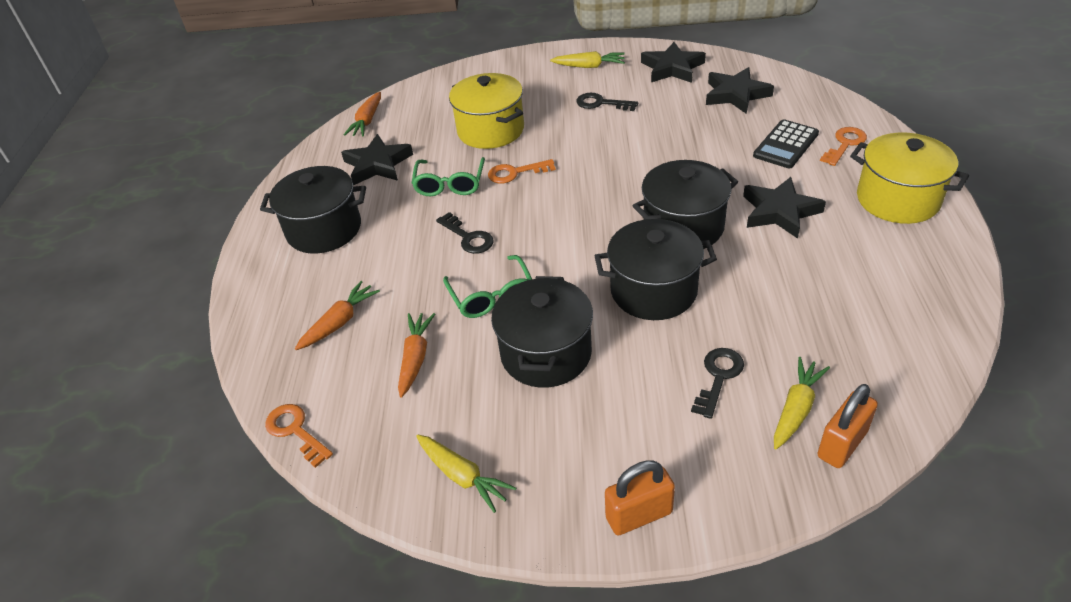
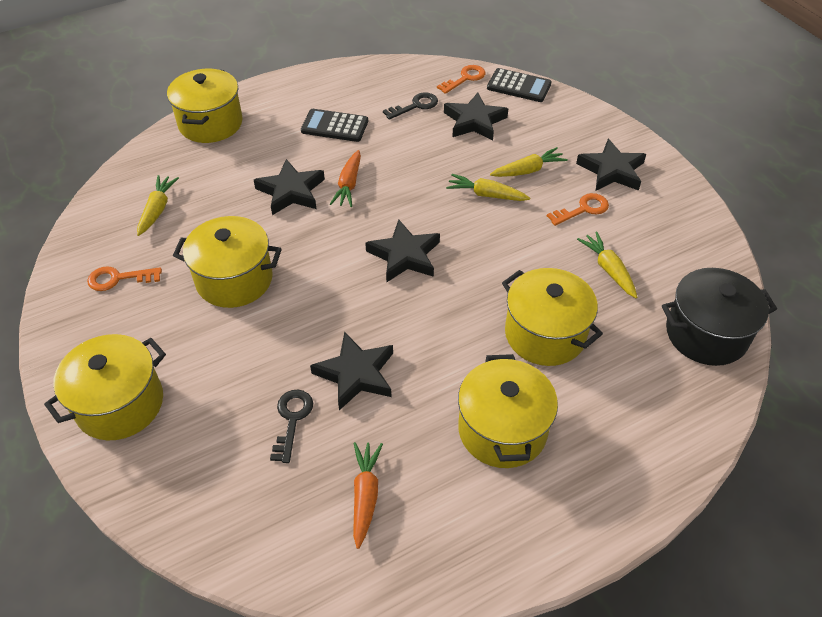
black calculator: [753,119,819,169] = 1 -> [301,109,368,142] [487,68,552,102] = 2
black key: [436,212,494,254] [576,93,638,111] [691,348,744,419] = 3 -> [270,389,313,463] [383,92,438,120] = 2
black pot: [260,166,366,253] [491,276,593,388] [595,219,717,320] [632,160,738,249] = 4 -> [662,268,777,366] = 1
black star: [341,134,413,185] [641,42,706,83] [706,67,774,114] [743,177,826,239] = 4 -> [254,159,325,215] [310,332,393,410] [365,220,440,283] [444,93,508,141] [576,139,646,191] = 5
green glasses: [412,157,485,196] [443,255,532,318] = 2 -> none = 0
orange carrot: [295,281,380,350] [344,92,381,136] [398,313,435,398] = 3 -> [330,150,361,207] [353,442,383,549] = 2
orange padlock: [605,460,675,535] [817,384,878,468] = 2 -> none = 0
yellow carrot: [416,435,516,513] [550,51,625,68] [774,357,830,450] = 3 -> [137,175,179,236] [446,174,530,201] [490,147,568,177] [577,232,637,298] = 4
yellow pot: [449,73,524,149] [850,132,969,224] = 2 -> [44,334,166,440] [167,69,243,143] [173,216,282,308] [458,354,558,468] [502,268,603,366] = 5

